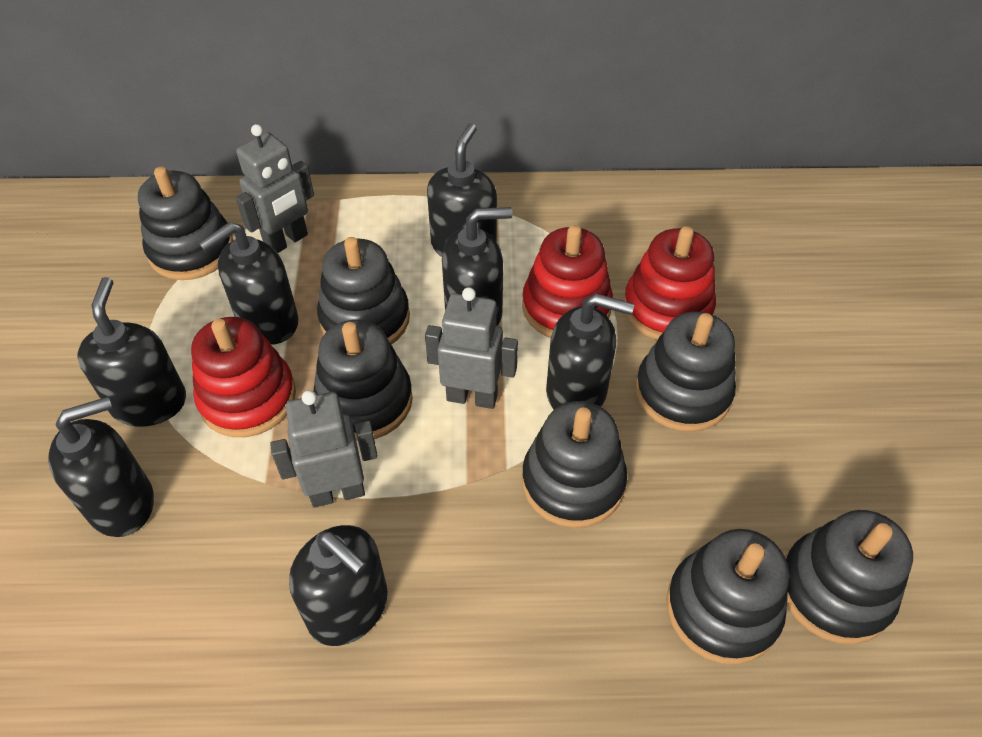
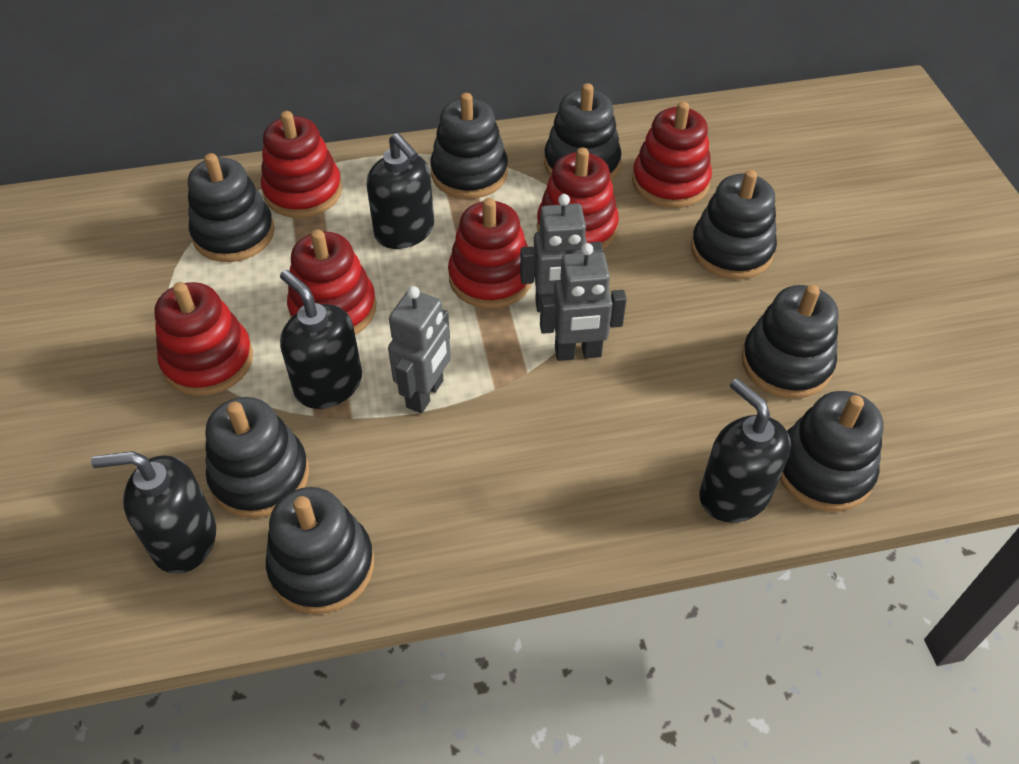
black soap dispenser: [48,397,154,537] [77,277,186,427] [199,222,298,345] [289,525,388,646] [427,123,497,257] [442,207,512,326] [546,294,634,409] = 7 -> [91,451,216,574] [280,270,362,409] [366,133,434,249] [700,378,791,523] = 4
black stacking toy: [138,167,233,280] [313,320,413,441] [317,237,410,345] [522,401,627,528] [636,311,736,432] [666,529,789,665] [785,510,913,644] = 7 -> [188,153,275,262] [205,397,309,518] [266,487,374,614] [430,93,508,199] [544,83,621,180] [691,170,777,280] [741,285,839,399] [779,391,883,512] = 8
red stacking toy: [191,317,296,437] [522,225,613,338] [624,226,716,340] = 3 -> [154,282,253,396] [261,111,342,218] [287,229,376,335] [448,198,531,309] [537,148,619,250] [632,101,712,208] = 6

